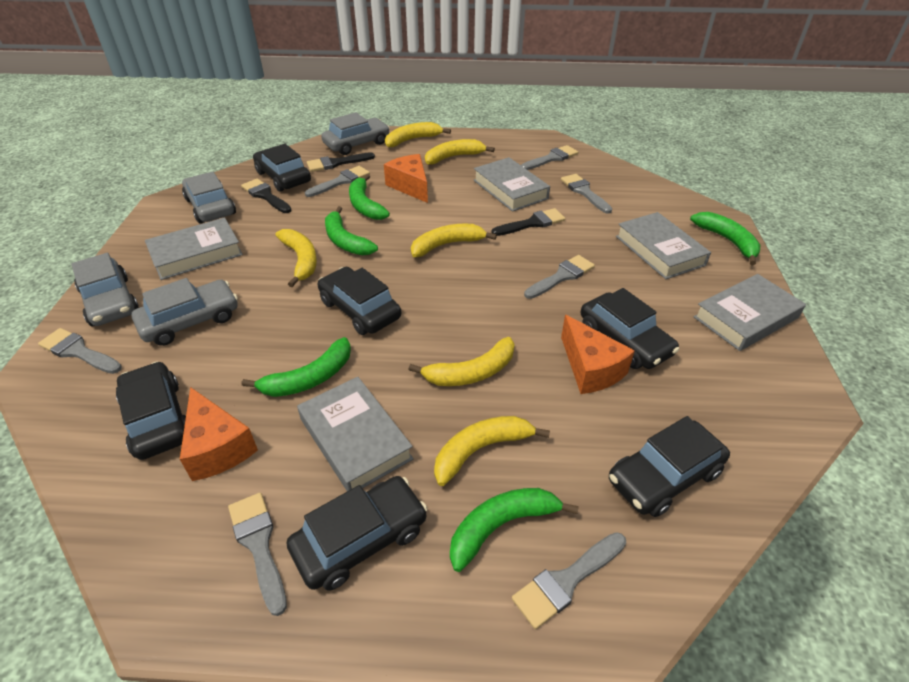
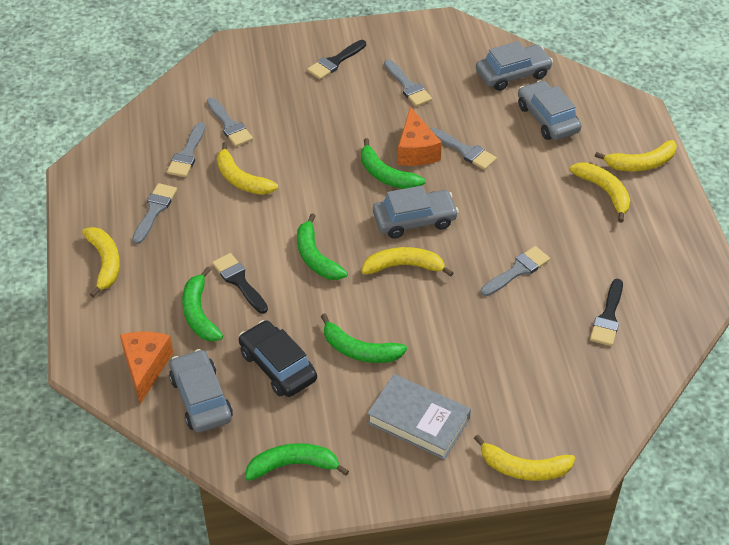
black car: [116,361,186,460] [253,144,311,192] [287,476,428,591] [318,267,401,335] [581,288,679,369] [609,416,730,517] = 6 -> [239,320,317,397] = 1
grey book: [145,218,243,280] [297,377,414,491] [474,157,550,212] [616,212,711,279] [693,274,806,351] = 5 -> [367,374,471,460] = 1
grey brush: [38,328,122,374] [228,493,287,616] [305,166,370,197] [512,532,626,629] [521,145,578,170] [524,255,595,299] [561,174,612,214] = 7 -> [132,183,177,244] [167,122,205,177] [207,97,253,147] [384,59,432,107] [431,128,497,170] [481,246,550,296] = 6
orange cheese: [180,387,258,481] [384,154,428,203] [561,315,635,394] = 3 -> [120,332,173,404] [398,107,442,166] = 2

